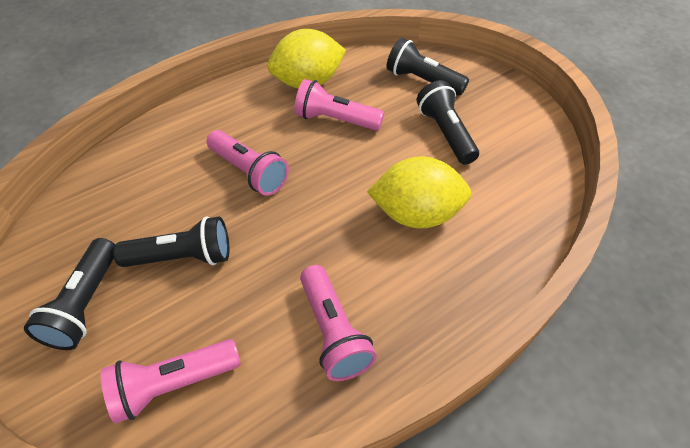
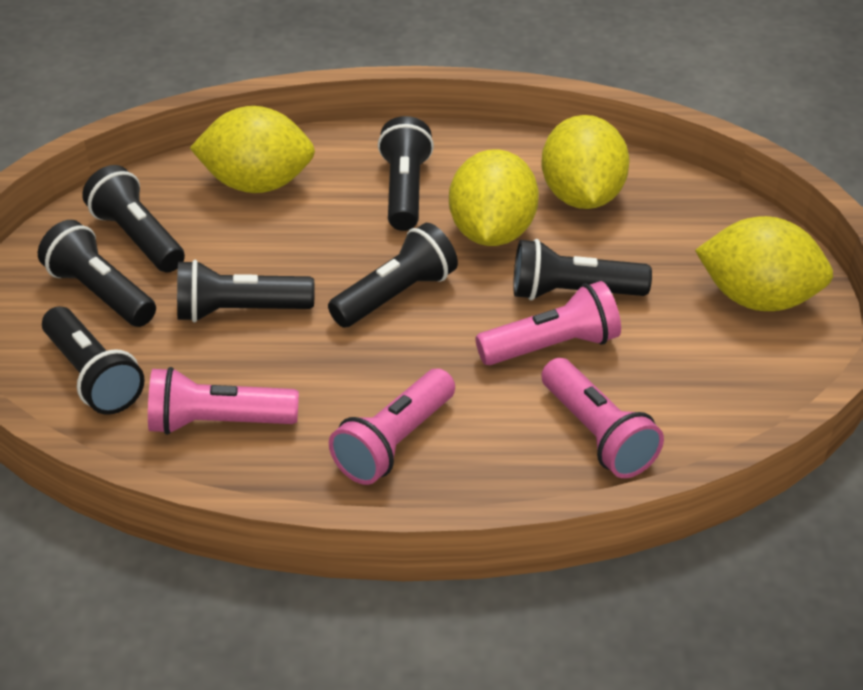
black flashlight: [24,238,115,350] [113,216,229,267] [386,38,469,96] [416,80,479,165] = 4 -> [38,220,156,327] [42,307,145,415] [82,165,185,272] [177,260,315,322] [328,223,458,328] [378,116,434,231] [513,239,652,300] = 7
yellow lemon: [267,29,346,89] [367,156,471,229] = 2 -> [190,106,315,193] [449,149,539,246] [541,115,630,209] [695,216,833,311] = 4

